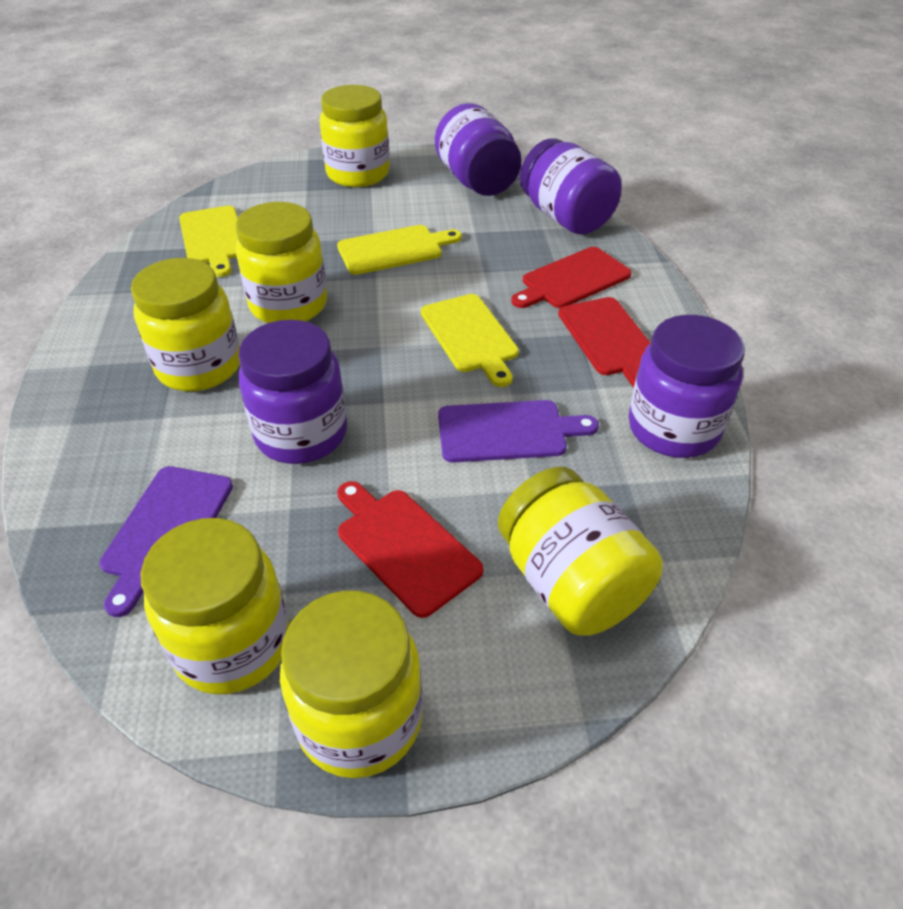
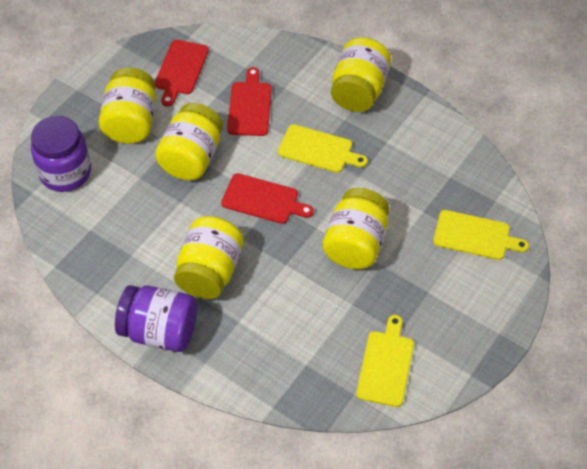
purple cutting board: [100,466,233,617] [438,400,599,463] = 2 -> none = 0
purple jar: [239,320,347,464] [435,103,522,196] [520,138,622,235] [629,315,745,458] = 4 -> [31,116,91,192] [115,285,197,352] = 2
yellow jar: [131,258,240,391] [140,518,289,694] [235,202,327,323] [280,591,423,778] [319,85,390,187] [498,467,663,636] = 6 -> [99,67,156,144] [155,103,223,180] [174,216,244,299] [323,188,389,269] [331,37,391,112] = 5

